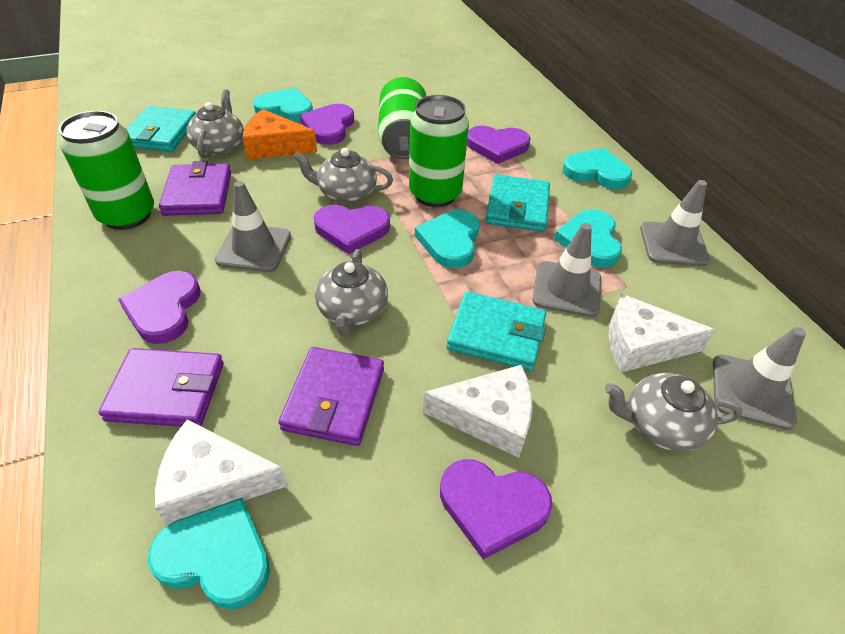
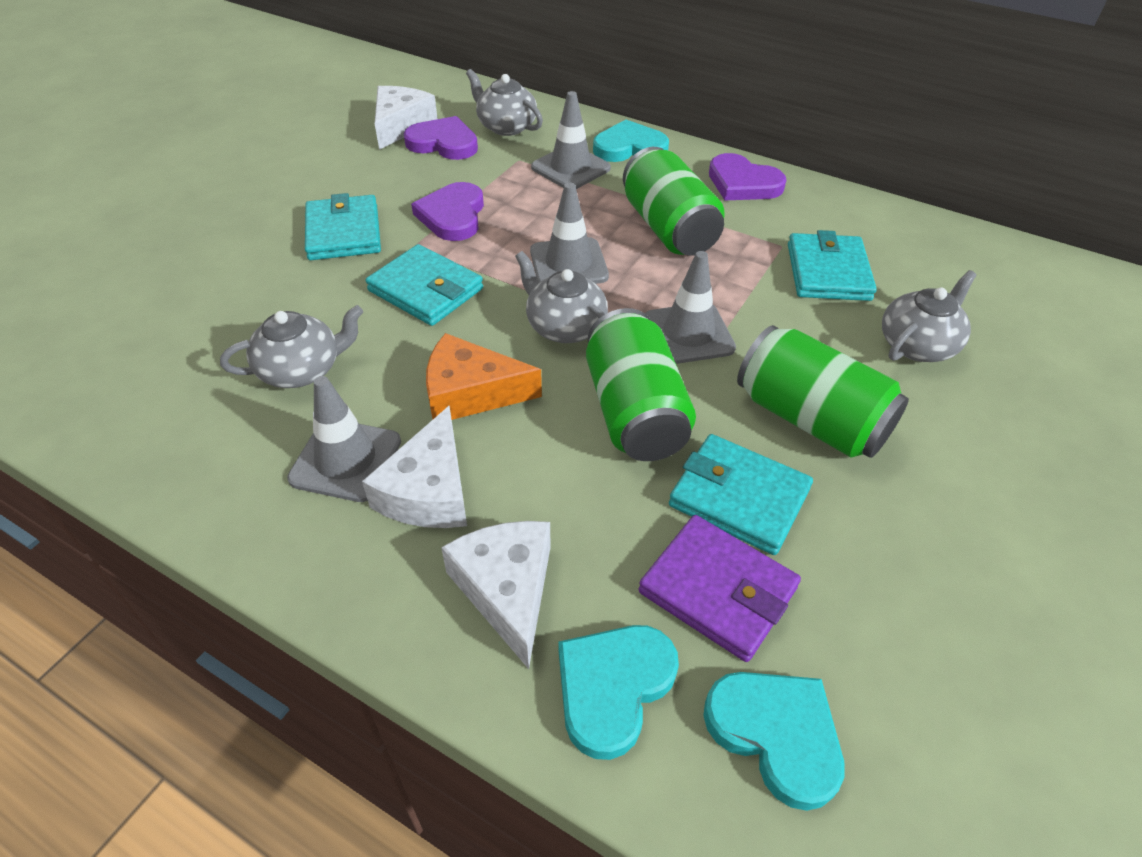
purple heart: [118,271,200,344] [300,104,354,145] [314,205,390,254] [440,459,552,559] [467,126,531,164] = 5 -> [403,116,478,160] [411,182,484,241] [709,153,786,200] = 3
purple wallet: [99,348,224,426] [159,161,231,216] [278,347,384,446] = 3 -> [639,515,801,662] = 1
turquoise heart: [148,498,270,609] [253,88,313,122] [415,210,479,268] [554,209,622,268] [563,148,632,189] = 5 -> [558,625,679,760] [593,120,669,162] [703,672,845,811] = 3
turquoise wallet: [126,106,196,152] [447,291,546,371] [485,174,550,232] = 3 -> [305,193,381,260] [366,244,483,326] [669,434,813,555] [788,230,877,301] = 4

